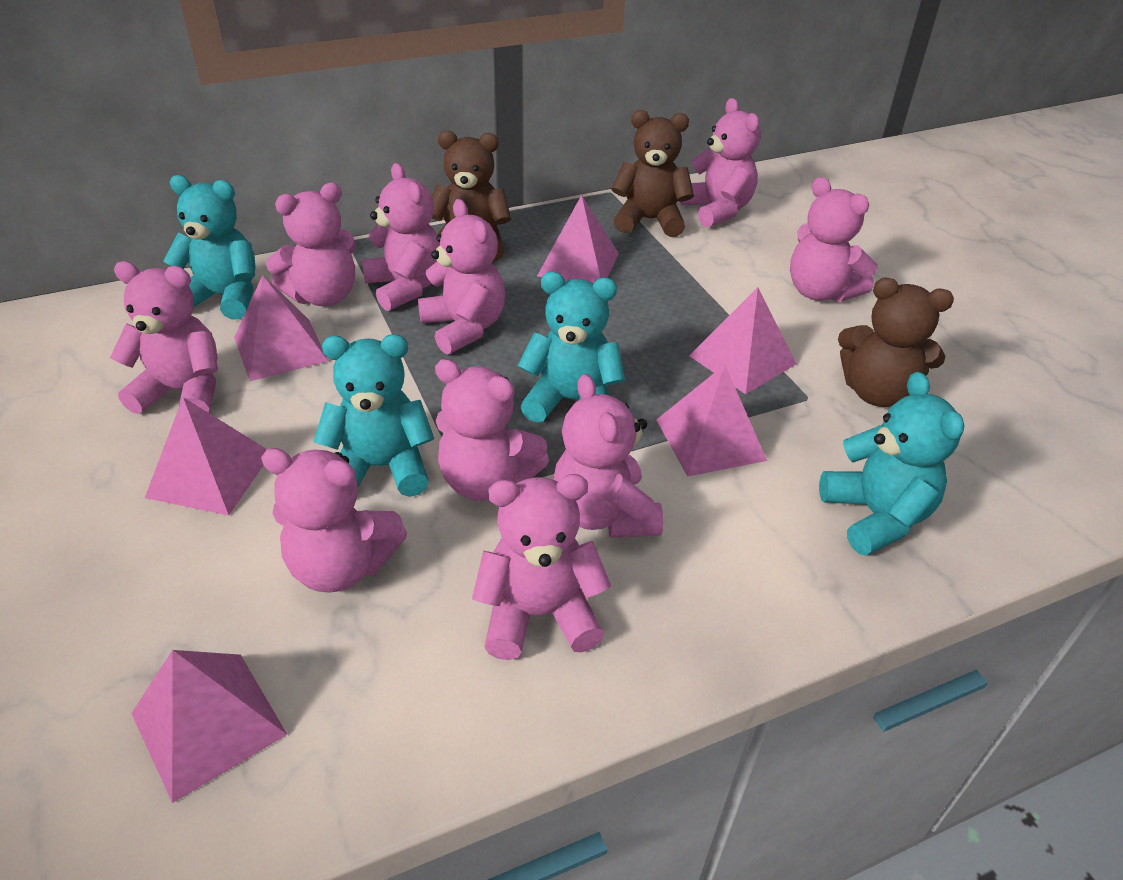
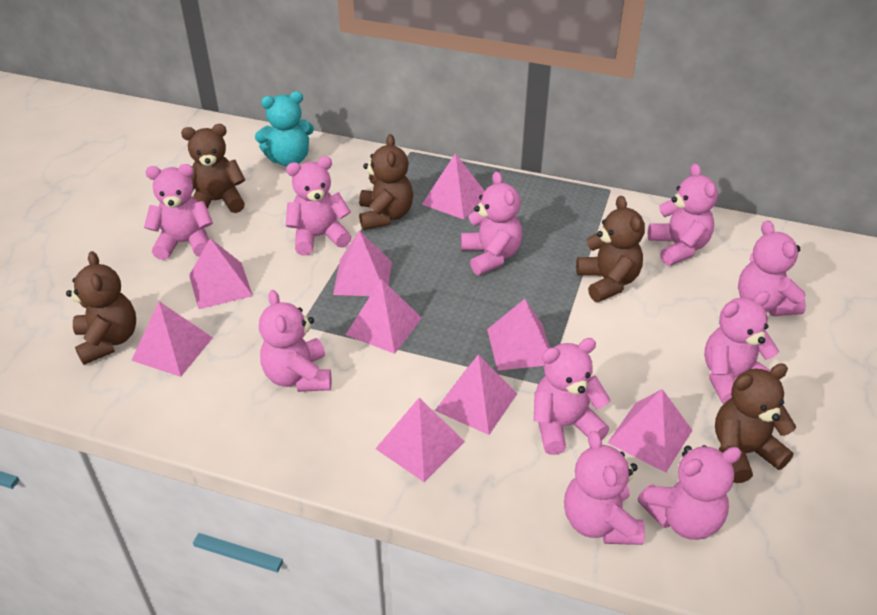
brown teddy bear: [432,130,511,262] [612,110,694,237] [838,277,954,407] = 3 -> [66,251,136,365] [181,124,245,213] [359,134,413,230] [576,196,645,302] [715,363,796,483] = 5
pink pyramid: [131,650,287,803] [145,397,267,515] [234,275,328,381] [537,195,619,283] [656,365,767,477] [689,287,796,394] = 6 -> [131,301,213,377] [189,238,253,309] [333,231,392,296] [346,279,422,354] [375,398,465,482] [422,153,485,219] [435,354,517,435] [487,299,550,371] [608,389,693,472] = 9
turquoise teddy bear: [163,175,256,320] [313,334,434,497] [518,272,625,423] [819,372,964,556] = 4 -> [255,91,314,166] = 1

